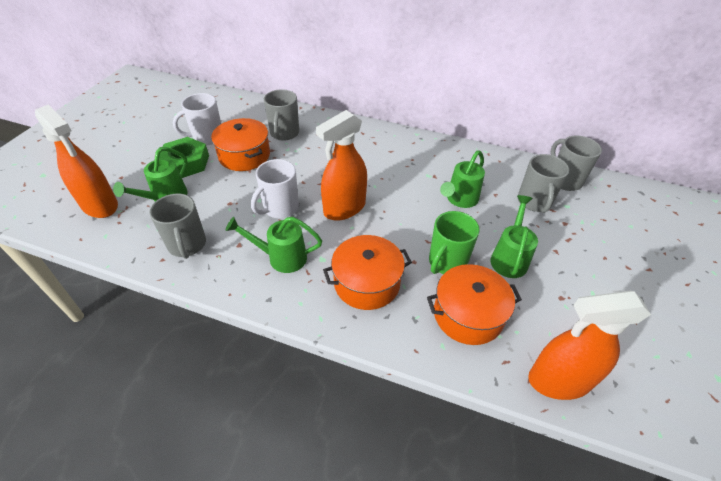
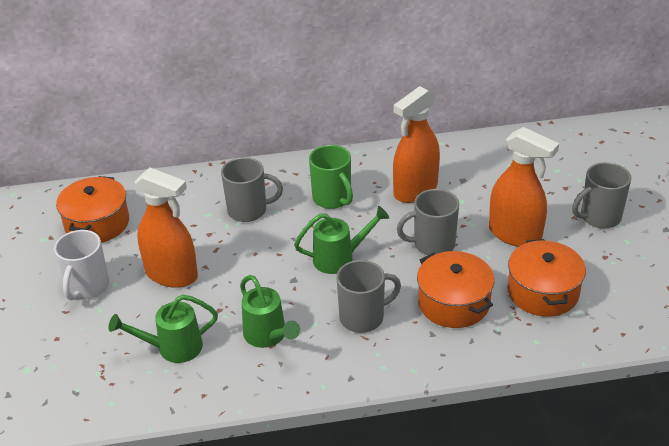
green nut: [159,137,209,178] = 1 -> none = 0
green watering can: [113,147,188,202] [226,217,322,273] [440,150,485,208] [491,195,538,278] = 4 -> [109,295,218,363] [240,275,300,348] [294,206,389,274] = 3
white mug: [173,93,221,145] [251,159,299,218] = 2 -> [54,230,109,300] = 1

